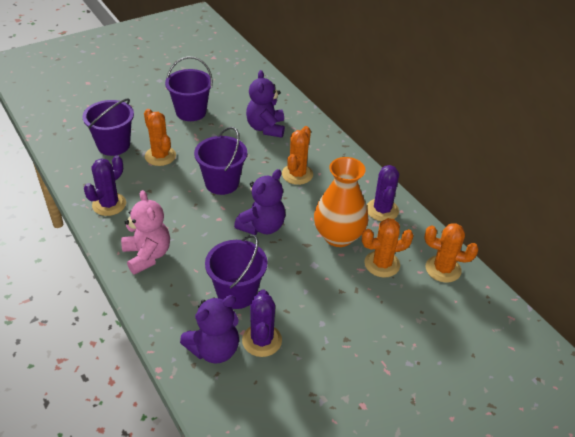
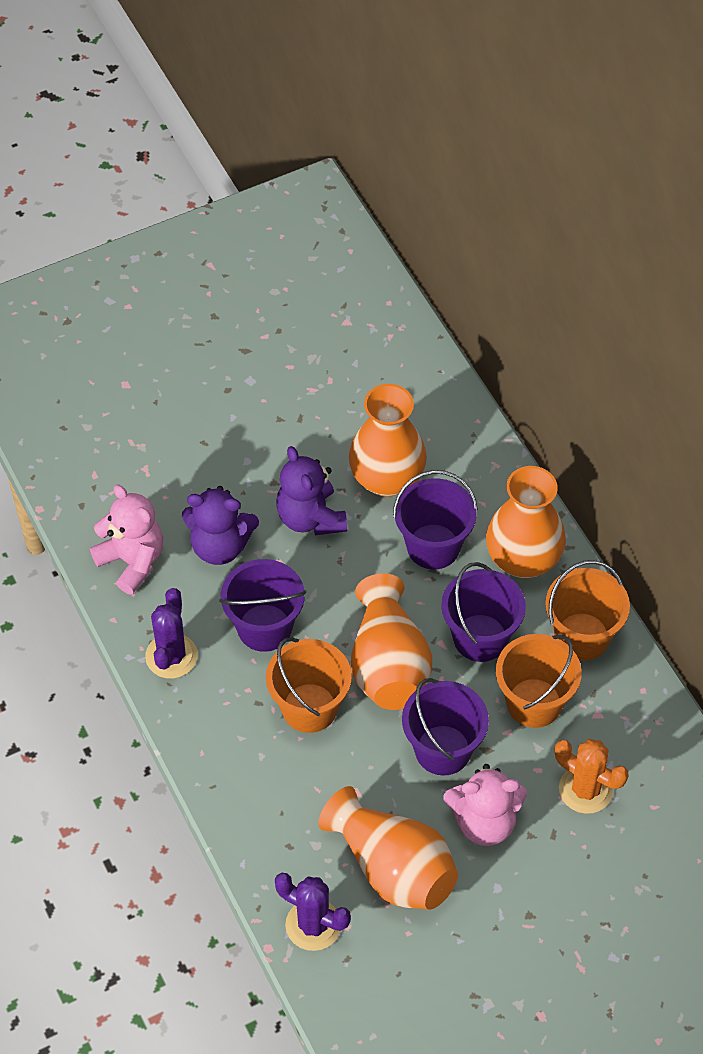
orange bucket: none = 0 -> [266,637,352,733] [496,634,582,728] [545,560,630,661] = 3
orange cactus: [144,109,176,166] [282,126,313,185] [362,218,414,277] [424,223,479,283] = 4 -> [555,739,629,814] = 1
orange vase: [314,157,368,247] = 1 -> [318,786,458,909] [349,384,427,497] [351,573,432,710] [486,466,566,578] = 4
pink teddy bear: [121,190,170,275] = 1 -> [90,485,163,595] [443,764,527,846] = 2
purple cactus: [84,155,126,216] [242,289,282,357] [366,165,399,221] = 3 -> [145,588,198,679] [275,873,351,951] = 2
purple teddy bear: [180,295,239,364] [234,169,285,235] [246,70,285,138] = 3 -> [182,486,259,565] [276,446,347,535] = 2

